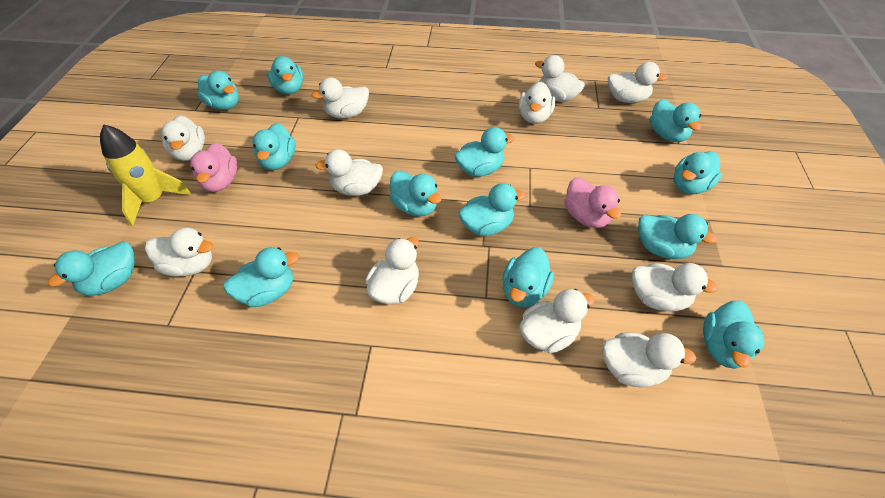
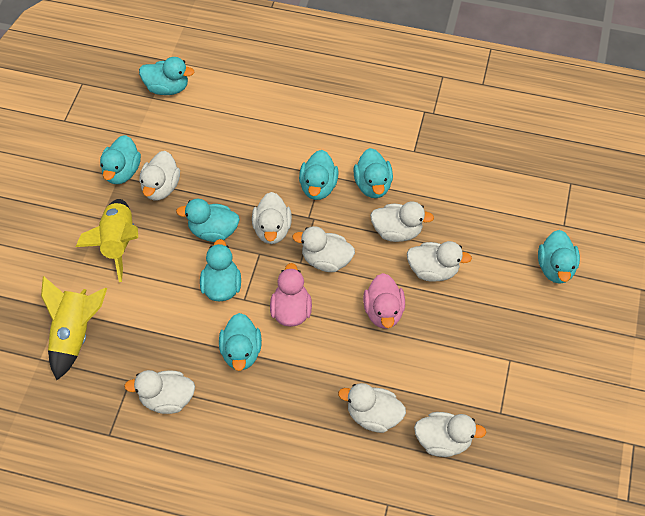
turquoise duck: [48,241,135,296] [197,70,239,110] [223,247,299,307] [252,123,296,170] [267,56,303,95] [389,171,441,217] [454,127,514,177] [458,183,526,236] [502,247,554,307] [638,214,717,259] [650,99,701,142] [674,151,722,195] [703,301,764,369] = 13 -> [100,135,141,184] [139,57,194,95] [176,199,240,242] [200,239,241,301] [219,313,262,371] [299,150,339,200] [353,148,393,198] [538,230,580,284] = 8
white duck: [145,228,213,276] [161,115,205,161] [311,77,369,118] [315,149,383,196] [365,237,419,304] [519,82,556,124] [520,289,595,353] [535,55,585,102] [602,332,697,387] [608,62,667,103] [632,263,718,311] = 11 -> [124,370,195,414] [139,151,180,200] [252,192,292,244] [292,226,355,272] [338,383,406,433] [370,201,434,242] [407,241,472,282] [414,412,486,457] = 8
yellow rocket: [100,124,191,226] = 1 -> [41,276,107,380] [76,199,138,282] = 2

